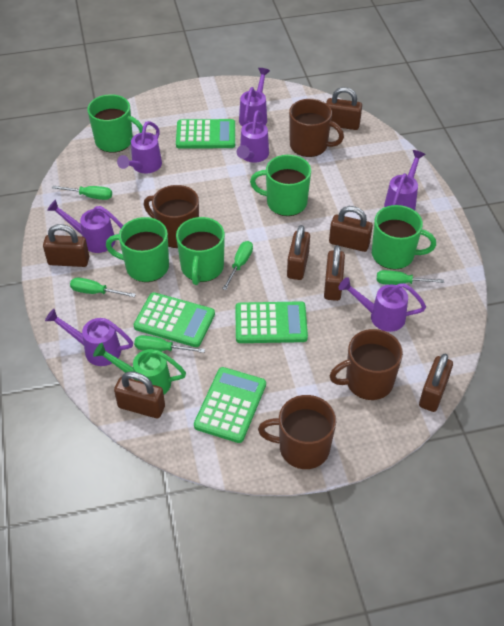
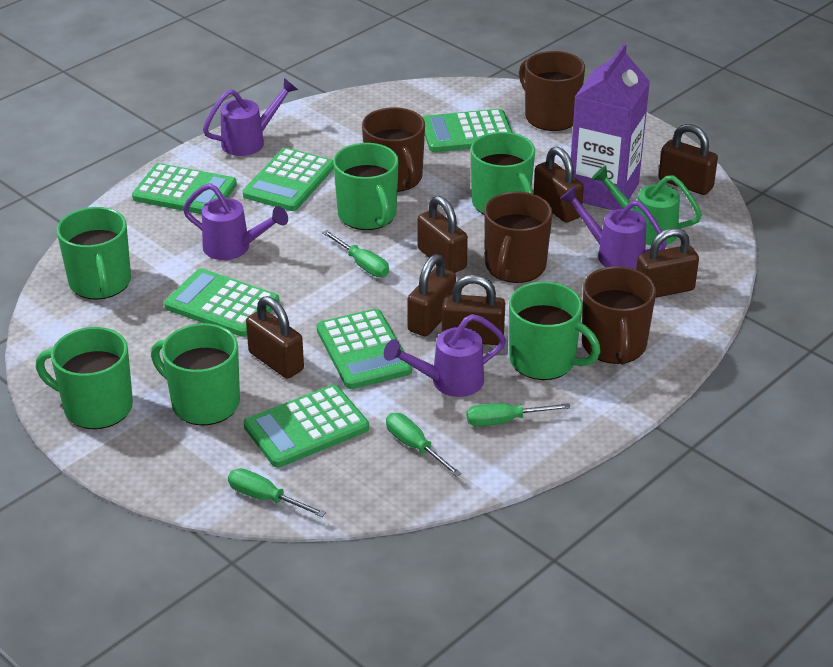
green calculator: [134,292,215,347] [176,119,235,149] [194,367,266,443] [235,301,308,343] = 4 -> [132,163,237,214] [164,268,279,337] [243,148,334,211] [244,385,369,467] [317,309,412,389] [423,109,513,152] = 6
green mug: [87,94,143,153] [106,217,169,282] [176,217,225,285] [250,155,311,216] [372,205,436,269] = 5 -> [36,327,133,429] [57,207,131,300] [151,323,240,426] [333,143,399,230] [471,132,535,214] [509,281,601,380] = 6
green screwdriver: [52,186,112,200] [70,277,136,297] [134,335,205,353] [222,241,253,290] [377,270,444,285] = 5 -> [228,468,326,517] [322,230,389,277] [386,413,461,477] [467,403,571,427] = 4
purple carton: none = 0 -> [571,43,650,210] = 1
purple watering can: [45,309,133,366] [47,199,123,253] [117,121,162,174] [237,110,269,163] [239,68,270,127] [339,277,426,332] [384,150,425,211] = 7 -> [183,183,288,260] [203,78,298,156] [384,314,506,397] [560,186,667,270] = 4

